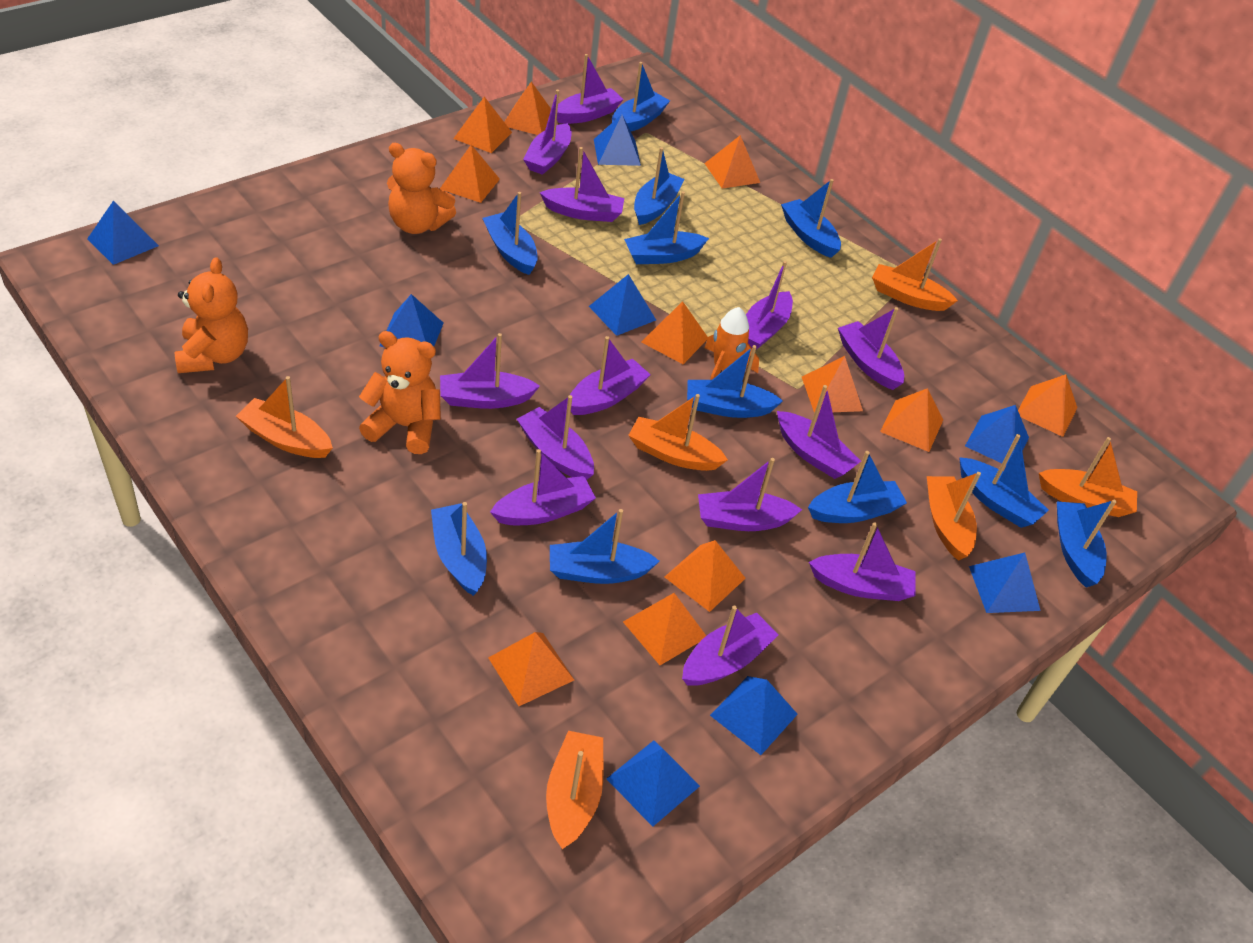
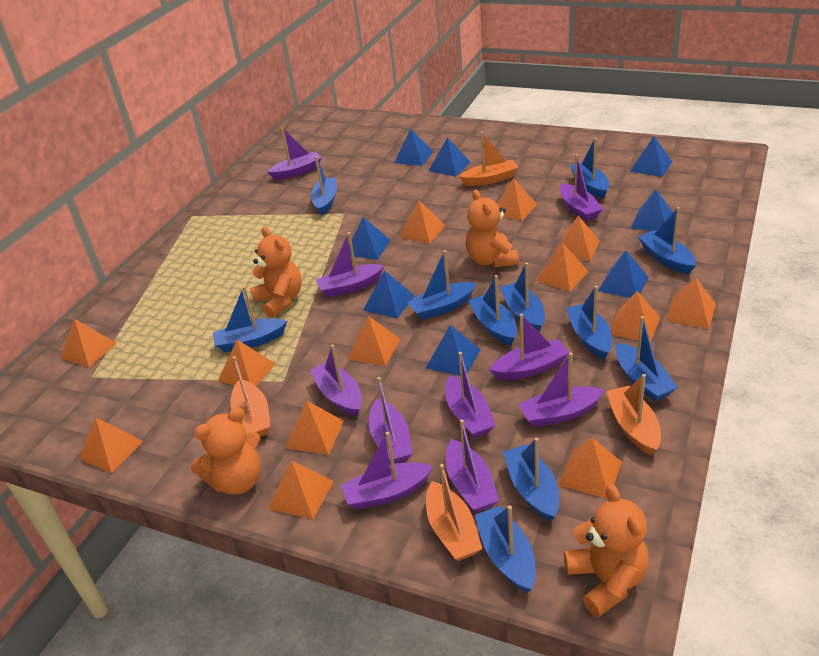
orange boat: [236,376,333,458] [546,731,604,849] [628,394,728,471] [872,238,958,311] [927,472,981,561] [1039,437,1137,517] = 6 -> [230,356,270,437] [426,464,482,561] [459,132,519,186] [606,374,661,456] = 4
orange pyramid: [440,145,500,203] [453,97,512,153] [488,632,574,706] [504,82,551,135] [623,593,706,665] [641,301,708,364] [665,540,746,612] [704,135,760,189] [802,356,863,413] [880,388,943,452] [1018,374,1078,437] = 11 -> [61,319,116,367] [79,417,144,473] [218,339,275,386] [268,460,334,520] [285,400,344,455] [347,316,400,366] [399,201,445,244] [497,178,537,221] [536,243,589,292] [557,216,600,261] [559,438,622,499] [610,291,660,343] [666,278,716,329] = 13
orange rocket: [705,307,759,380] = 1 -> none = 0
orange teddy bear: [174,257,248,373] [359,331,441,454] [387,143,456,234] = 3 -> [191,407,261,495] [250,227,302,318] [466,189,519,267] [564,484,649,617] = 4
purple boat: [440,333,540,409] [490,449,596,525] [517,395,594,480] [523,90,571,175] [540,147,624,222] [557,54,624,124] [570,336,651,415] [682,606,778,686] [698,458,802,531] [746,261,793,350] [777,385,861,479] [809,522,916,601] [838,307,904,390] = 13 -> [267,127,322,180] [310,345,362,417] [316,232,384,297] [341,432,433,509] [369,377,412,464] [445,352,496,438] [446,419,499,513] [490,314,569,380] [519,352,604,427] [560,154,603,221] = 10

